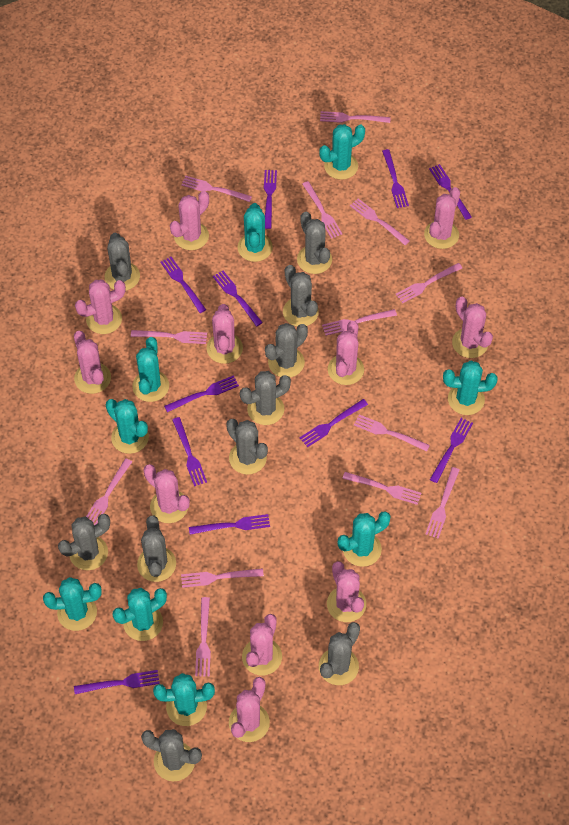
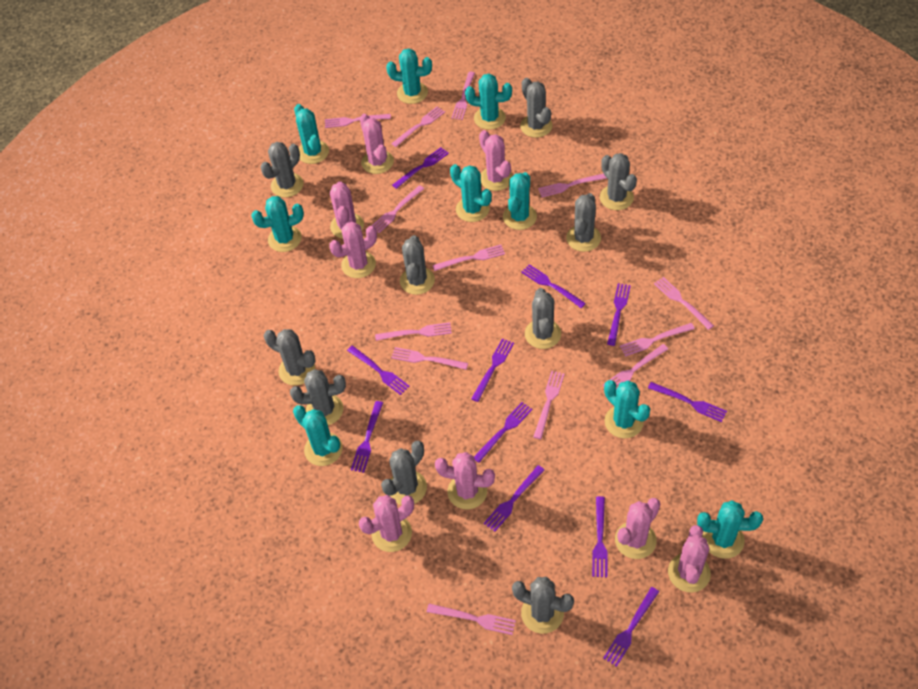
pink cactus: [74,331,111,394] [75,280,126,334] [143,464,190,523] [170,191,209,250] [206,304,243,364] [229,677,270,742] [242,614,282,675] [327,561,366,622] [328,321,364,385] [424,187,460,249] [452,297,493,358] = 11 -> [329,222,377,278] [330,181,364,239] [359,495,414,552] [360,114,394,174] [435,452,495,509] [479,130,512,191] [615,498,660,559] [668,525,711,592] = 8

